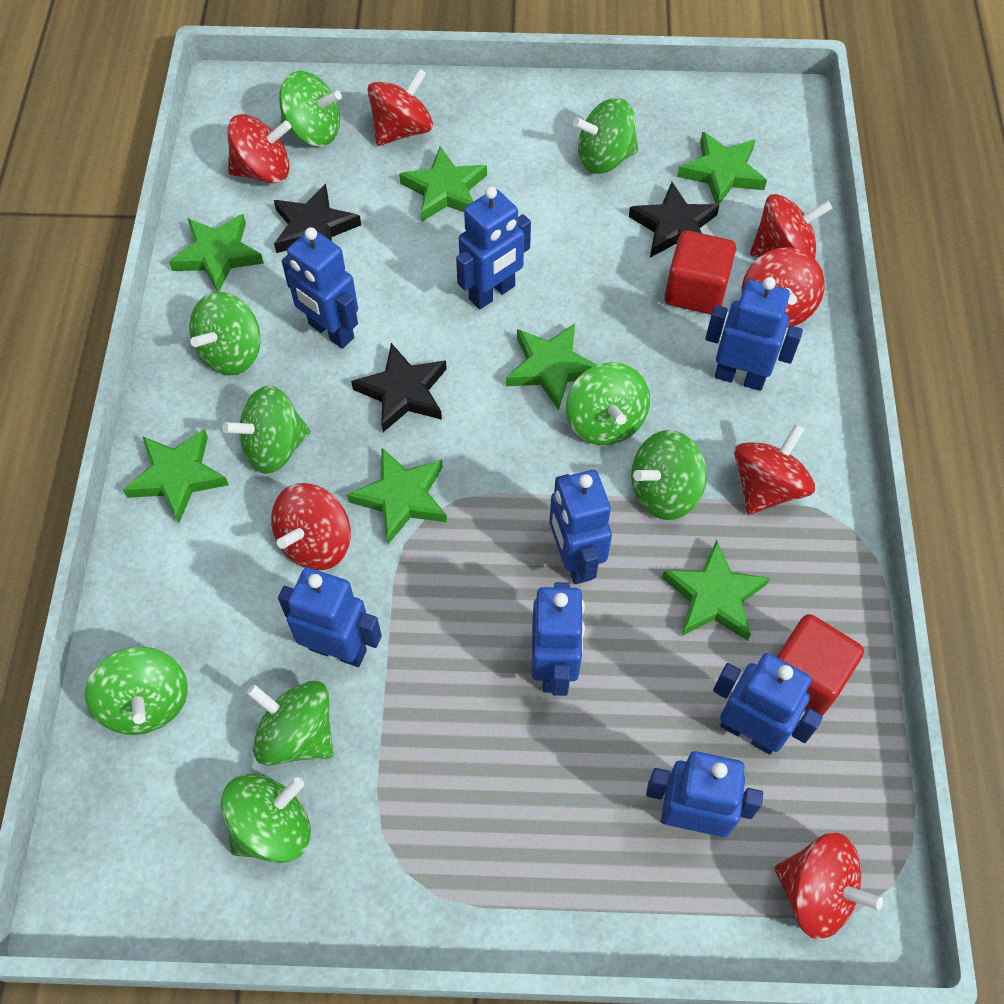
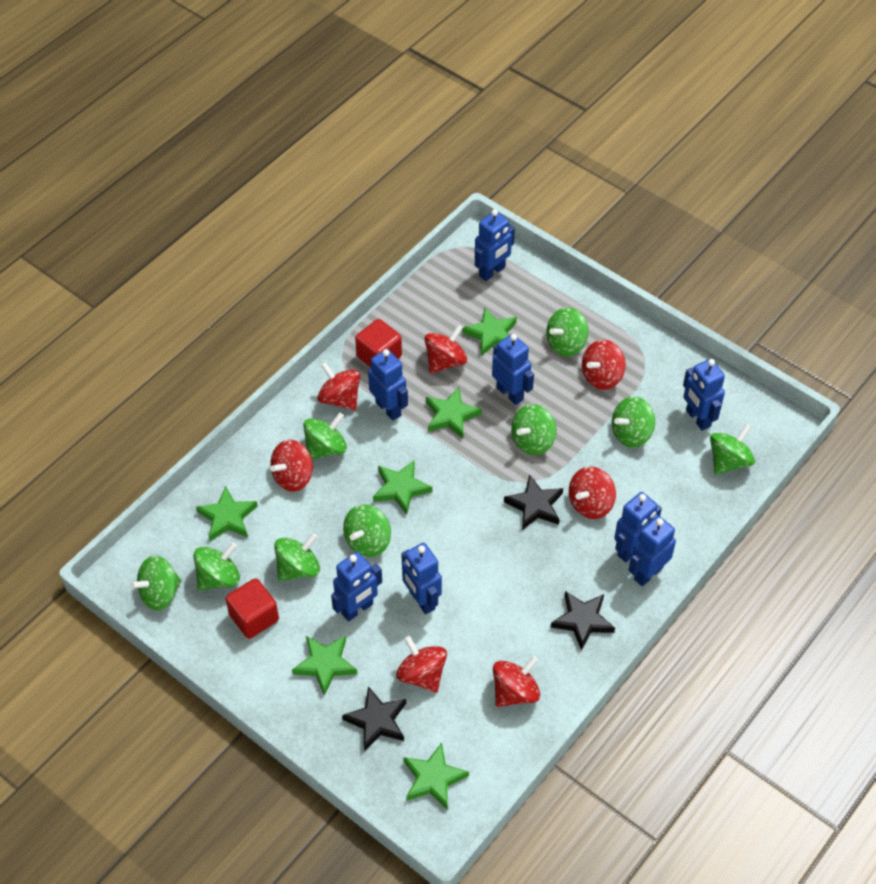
green star: [123,429,229,523] [169,214,264,292] [347,448,447,544] [399,146,487,221] [506,324,597,410] [662,540,770,641] [677,132,767,205] = 7 -> [196,486,258,541] [292,635,357,695] [373,460,432,515] [403,743,469,810] [426,387,482,439] [462,307,517,356] = 6

